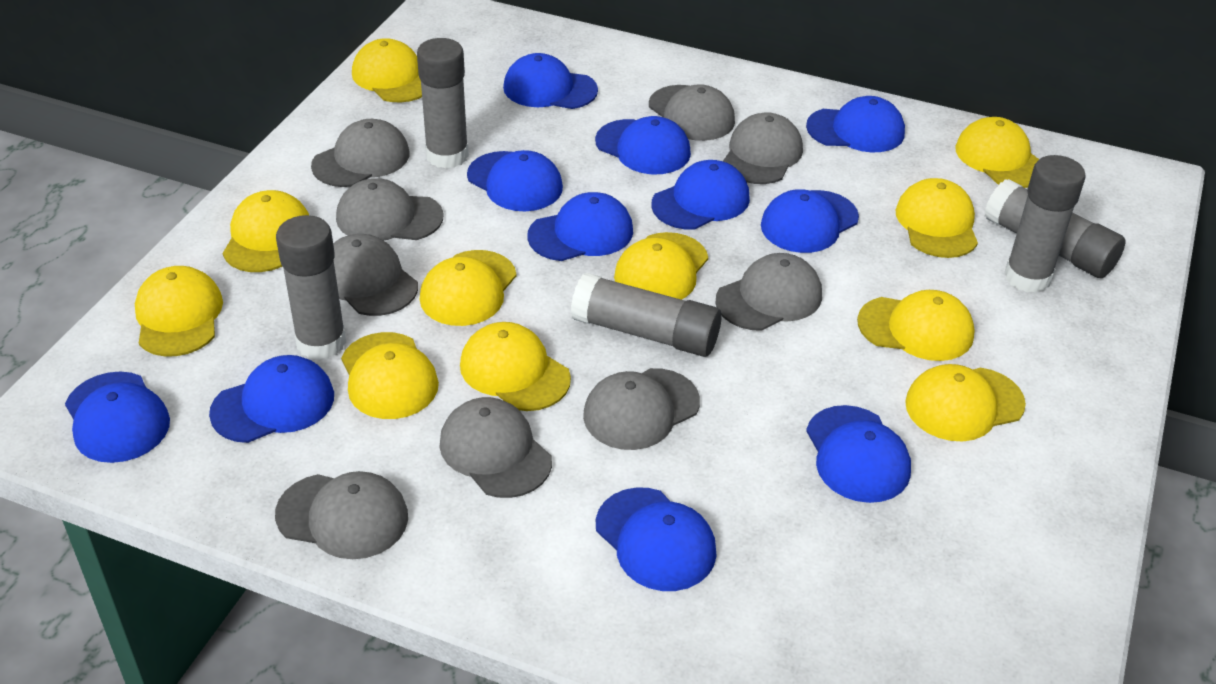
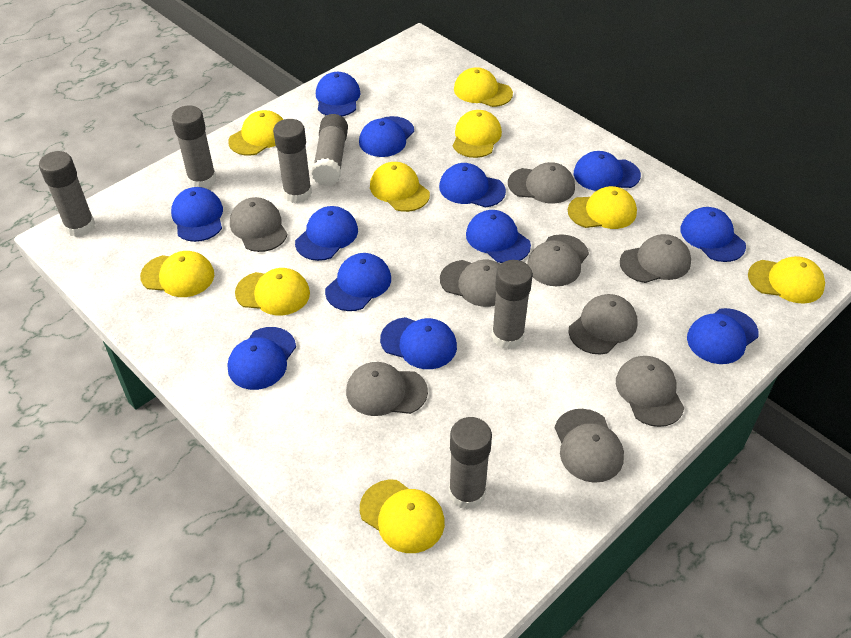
blue cap: [65,372,170,463] [209,355,334,443] [467,150,563,211] [503,53,598,109] [527,192,633,261] [595,116,691,174] [596,487,716,591] [651,160,750,230] [761,189,859,253] [806,96,905,152] [806,405,911,503] = 11 -> [171,187,223,242] [228,327,296,390] [295,206,358,261] [316,72,361,116] [325,253,391,311] [359,116,414,157] [380,317,457,369] [439,163,506,207] [466,210,531,263] [574,151,641,191] [680,207,746,262] [687,308,759,364] = 12
grey glue stick: [276,215,346,360] [417,38,469,168] [571,272,721,357] [985,179,1126,278] [1004,155,1086,293] = 5 -> [39,151,95,237] [172,106,216,188] [273,119,312,203] [312,114,348,186] [449,417,492,509] [492,260,533,349] = 6
yellow cap: [135,266,223,356] [223,190,309,272] [341,332,439,419] [352,38,422,102] [420,250,517,326] [460,322,571,411] [614,232,708,300] [857,290,975,361] [895,178,978,258] [905,364,1026,441] [956,117,1039,188] = 11 -> [140,251,214,297] [228,110,284,156] [235,268,310,316] [360,480,445,553] [370,162,430,212] [453,110,502,158] [454,67,513,107] [568,186,637,229] [748,256,825,304] = 9

